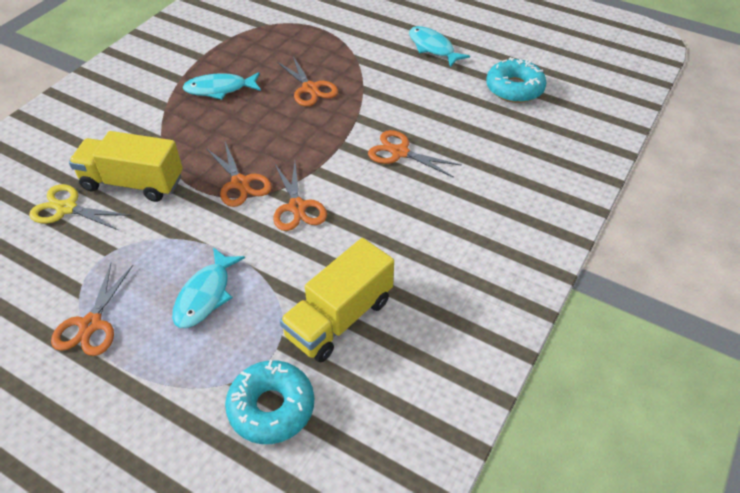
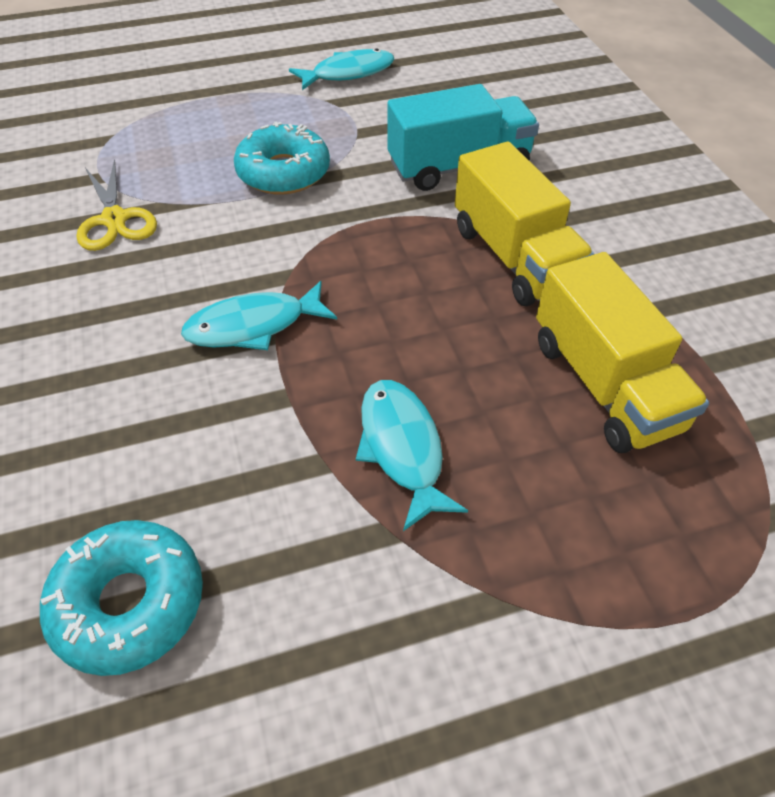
orange scissors: [51,263,133,356] [206,142,272,207] [273,162,327,231] [277,56,338,106] [368,130,462,178] = 5 -> none = 0
turquoise truck: none = 0 -> [388,84,539,191] = 1

